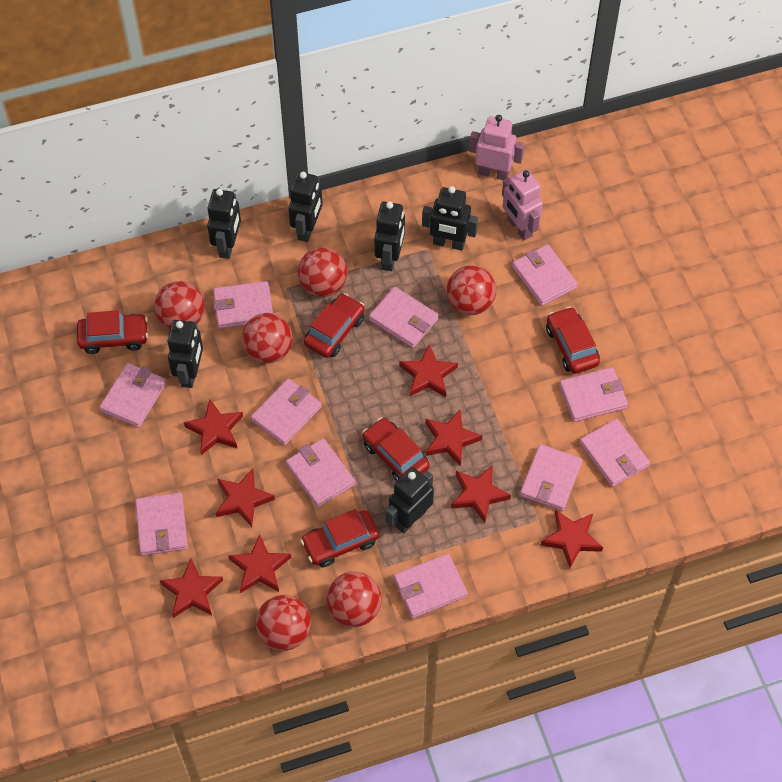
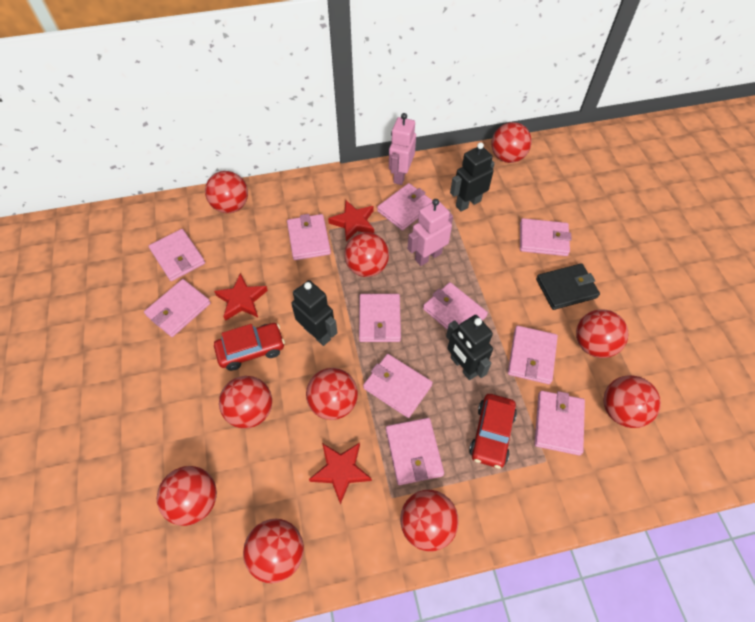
black robot: [167,320,203,388] [207,189,241,259] [288,172,323,242] [374,201,405,271] [386,467,434,534] [422,186,478,251] = 6 -> [291,280,337,346] [446,315,493,380] [450,142,495,212] = 3
black wallet: none = 0 -> [536,263,600,310] = 1
red ball: [154,281,205,329] [242,313,293,363] [256,595,311,651] [298,247,347,297] [326,572,382,627] [446,265,496,315] = 6 -> [157,466,217,526] [205,171,248,213] [219,376,272,429] [243,519,304,583] [306,368,358,420] [344,232,389,277] [400,490,459,551] [492,122,532,163] [576,309,629,358] [603,375,661,428] = 10
red car: [77,310,148,354] [300,509,379,567] [304,293,365,358] [362,417,430,481] [546,307,600,374] = 5 -> [214,323,285,371] [469,394,517,469] = 2
red star: [160,558,223,618] [184,399,243,455] [216,469,275,527] [228,534,291,593] [400,344,458,397] [425,410,482,467] [451,465,511,523] [541,509,603,568] = 8 -> [214,273,268,321] [309,443,372,504] [328,200,374,242] = 3

